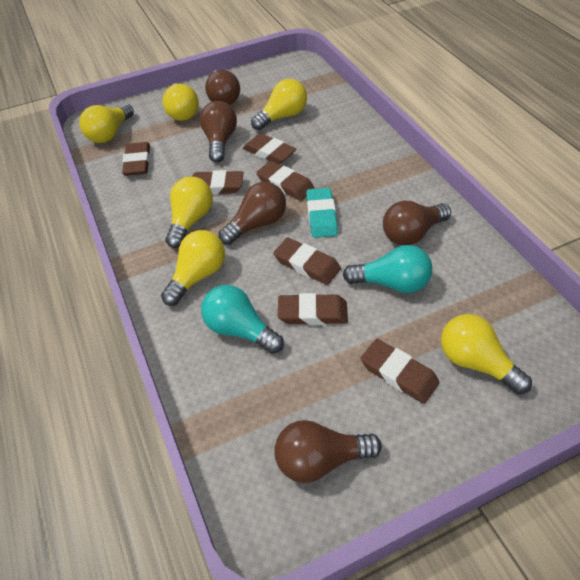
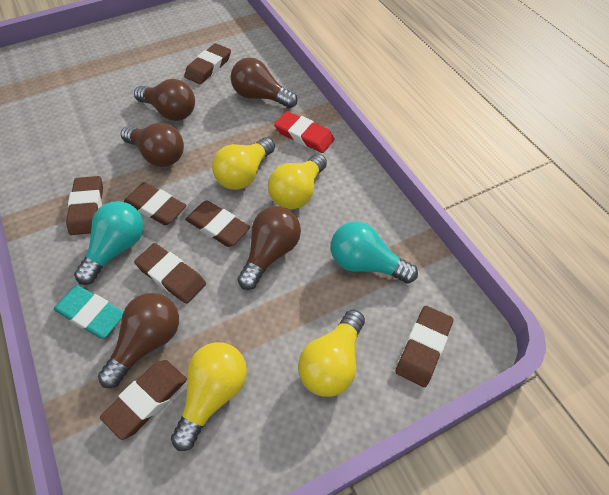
red eraser: none = 0 -> [274,111,335,153] = 1
yellow light bulb: [79,104,134,143] [161,230,225,306] [163,83,199,121] [166,176,213,248] [251,79,307,130] [441,314,532,394] = 6 -> [171,342,247,451] [212,137,275,190] [268,154,327,209] [298,310,365,397] = 4

